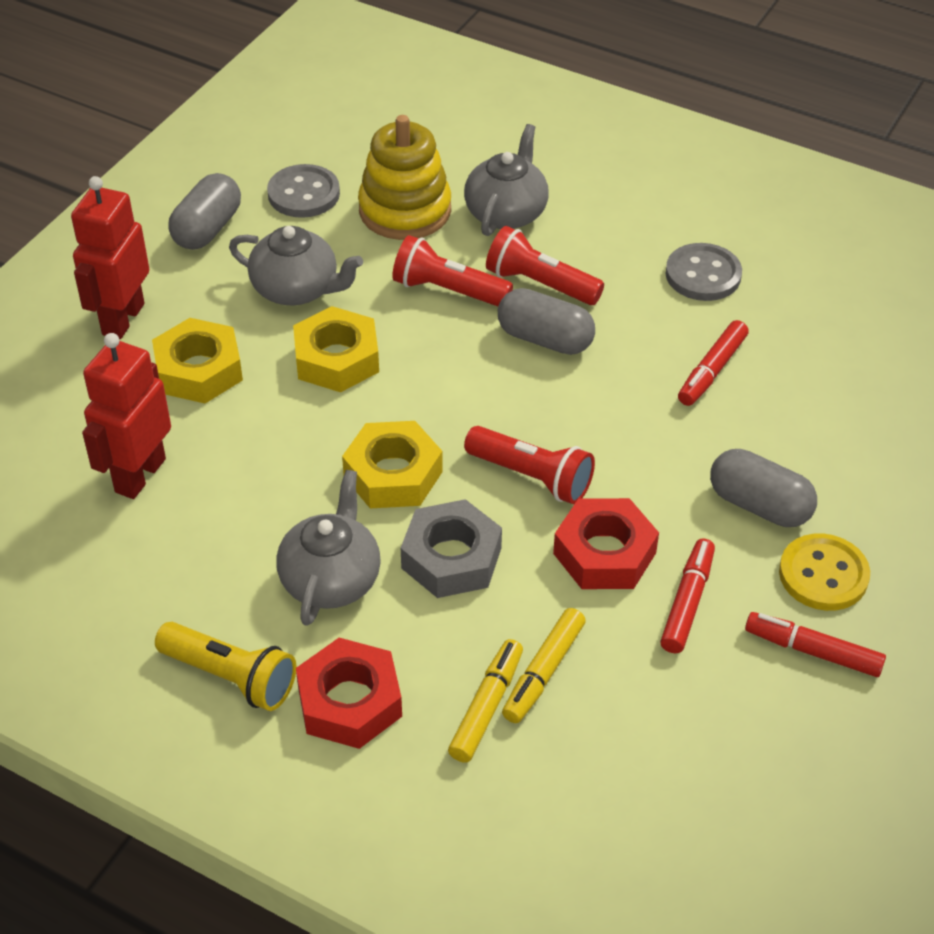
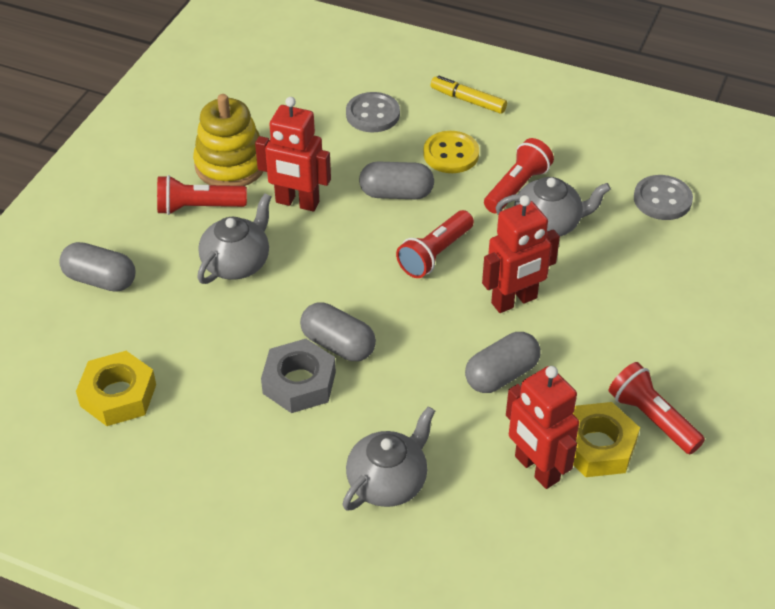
grey capsule: [168,173,241,250] [498,288,595,355] [710,449,817,527] = 3 -> [59,242,136,292] [300,302,376,361] [359,162,434,199] [465,332,541,393] = 4
red flashlight: [392,235,513,306] [464,426,595,504] [486,226,604,305] = 3 -> [157,175,247,215] [396,210,474,278] [484,138,554,214] [609,362,705,454] = 4
red marker: [660,539,715,653] [678,320,749,406] [745,612,886,677] = 3 -> none = 0
red nut: [296,638,402,749] [553,498,659,589] = 2 -> none = 0
red robot: [71,176,149,339] [82,333,171,499] = 2 -> [255,97,331,212] [482,195,560,313] [506,366,579,489] = 3
yellow flashlight: [155,622,296,711] = 1 -> none = 0
yellow marker: [448,639,523,763] [502,608,586,723] = 2 -> [431,76,507,114] = 1
yellow nut: [152,318,243,403] [293,306,379,392] [342,421,443,508] = 3 -> [76,351,156,426] [573,402,640,477] = 2

